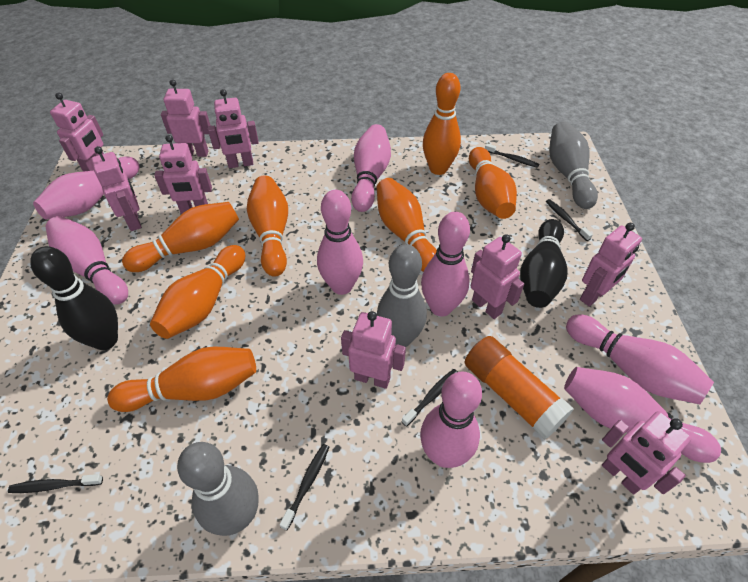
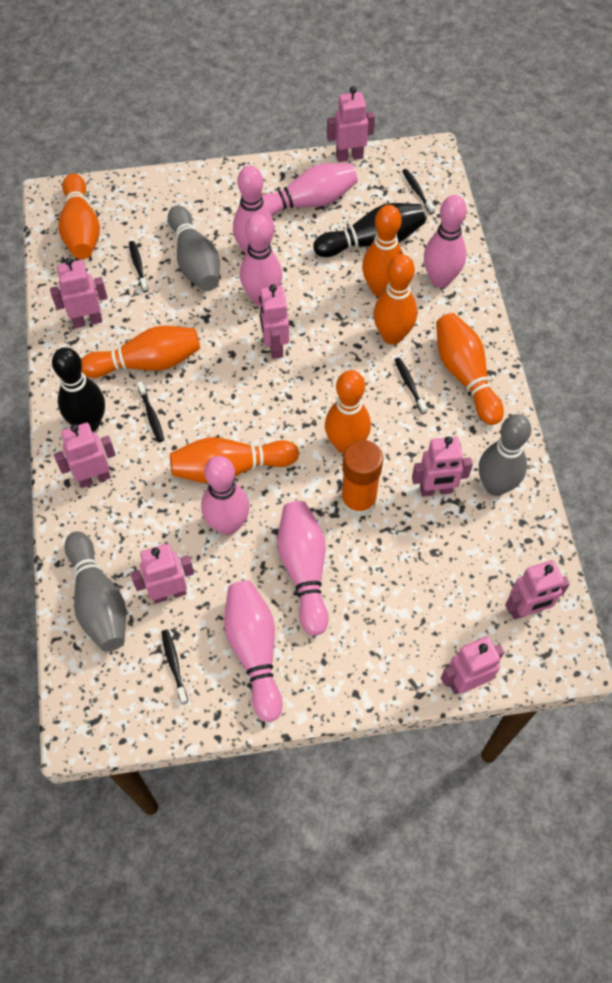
pink bowling pin: [33,156,140,220] [46,216,128,305] [317,190,363,295] [351,124,391,212] [420,372,482,468] [421,212,470,316] [564,367,721,463] [566,315,714,404] = 8 -> [201,456,249,535] [224,580,283,722] [233,166,274,254] [240,214,283,306] [261,163,358,216] [278,501,329,636] [424,195,467,288] = 7
pink robot: [50,93,104,172] [91,146,142,231] [154,135,212,214] [161,79,211,157] [208,89,259,168] [341,311,406,389] [471,234,524,319] [580,223,642,307] [602,411,692,494] = 9 -> [50,258,107,328] [54,423,116,488] [130,544,194,604] [259,284,289,359] [327,86,375,162] [412,436,473,497] [441,637,504,694] [505,560,570,620] = 8

